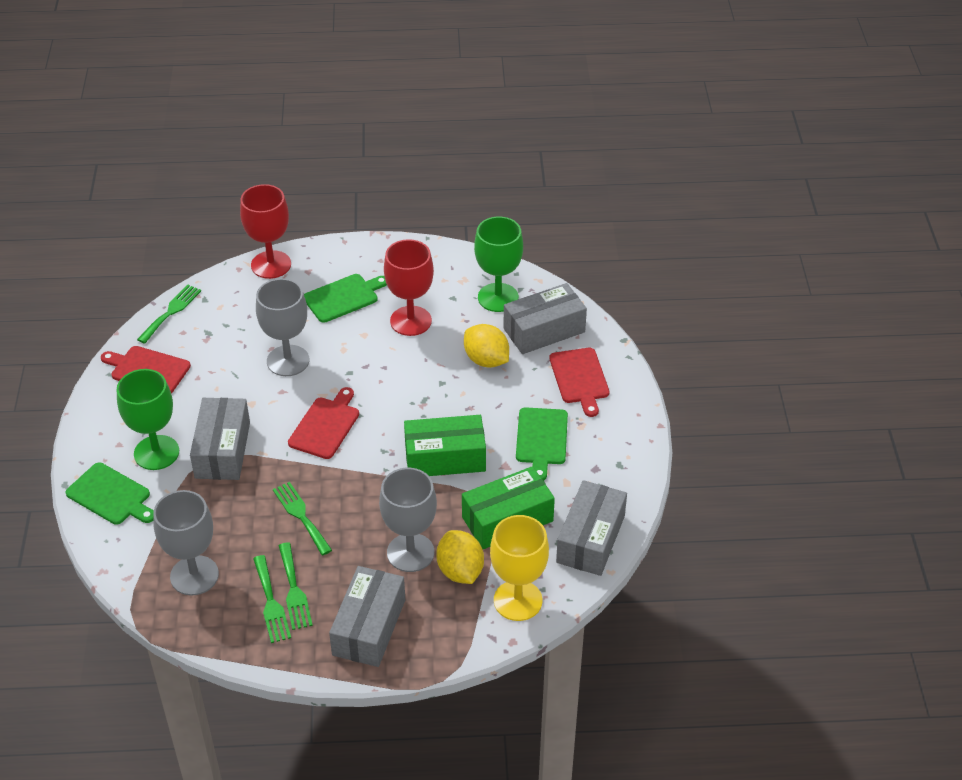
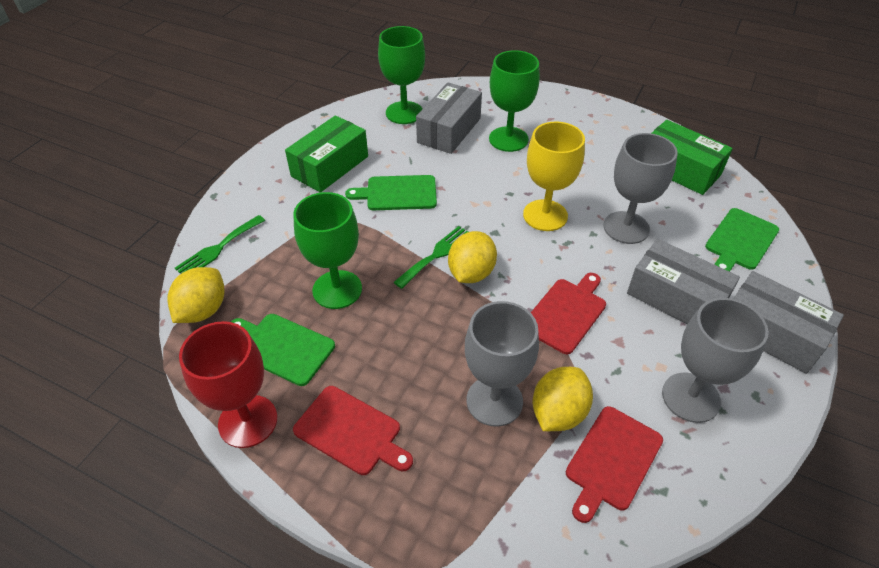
green fork: [137,284,201,344] [253,555,291,643] [273,482,332,555] [278,542,313,630] = 4 -> [175,215,265,273] [393,226,468,289] = 2
green goblet: [117,369,179,470] [474,217,523,312] = 2 -> [293,192,362,309] [378,26,425,124] [489,50,540,152] = 3
grey box: [190,398,250,480] [329,566,405,667] [503,283,587,354] [556,480,627,576] = 4 -> [416,82,482,154] [627,239,740,324] [733,271,844,374] = 3
red goblet: [240,184,291,279] [384,239,434,336] = 2 -> [179,321,277,448] = 1
yellow lemon: [436,530,484,584] [464,324,509,368] = 2 -> [167,267,224,323] [448,231,497,283] [533,367,593,431] = 3

